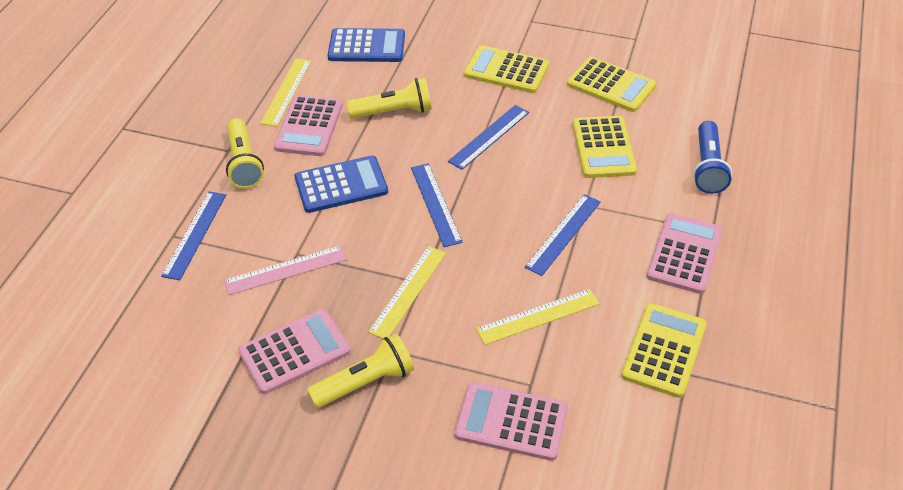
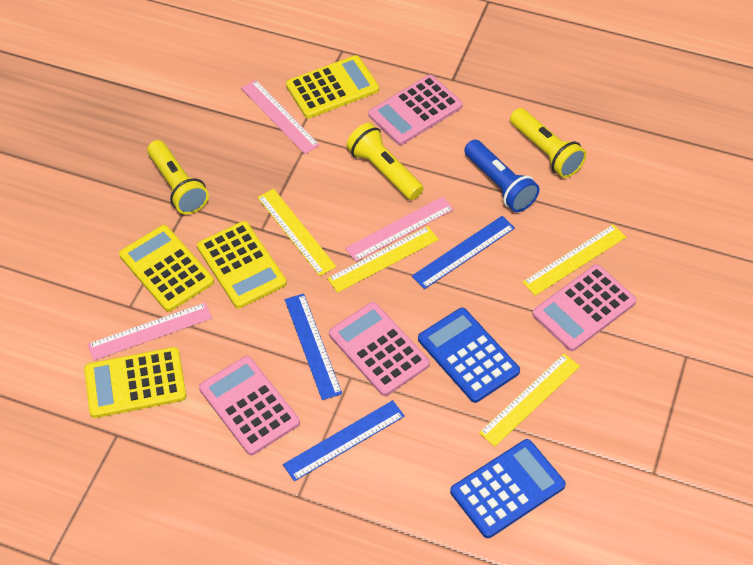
blue ruler: [161,191,226,280] [411,163,463,247] [448,105,529,170] [525,194,601,276] = 4 -> [283,400,405,481] [285,294,342,400] [412,216,515,289] = 3
pink ruler: [224,245,347,295] = 1 -> [88,303,212,361] [241,80,320,154] [345,196,454,262] = 3
yellow ruler: [260,58,312,127] [368,246,446,339] [476,289,599,345] = 3 -> [257,189,336,276] [327,226,439,293] [479,354,580,447] [522,224,626,296] = 4

